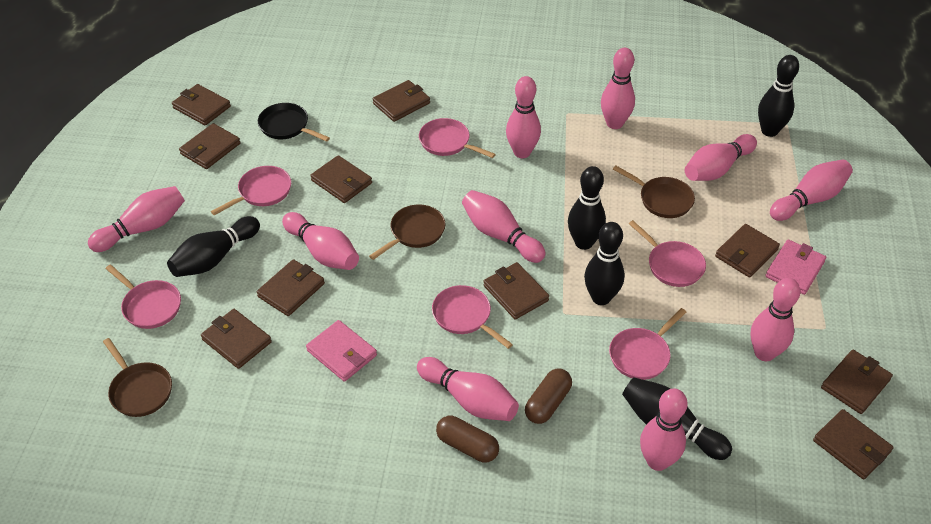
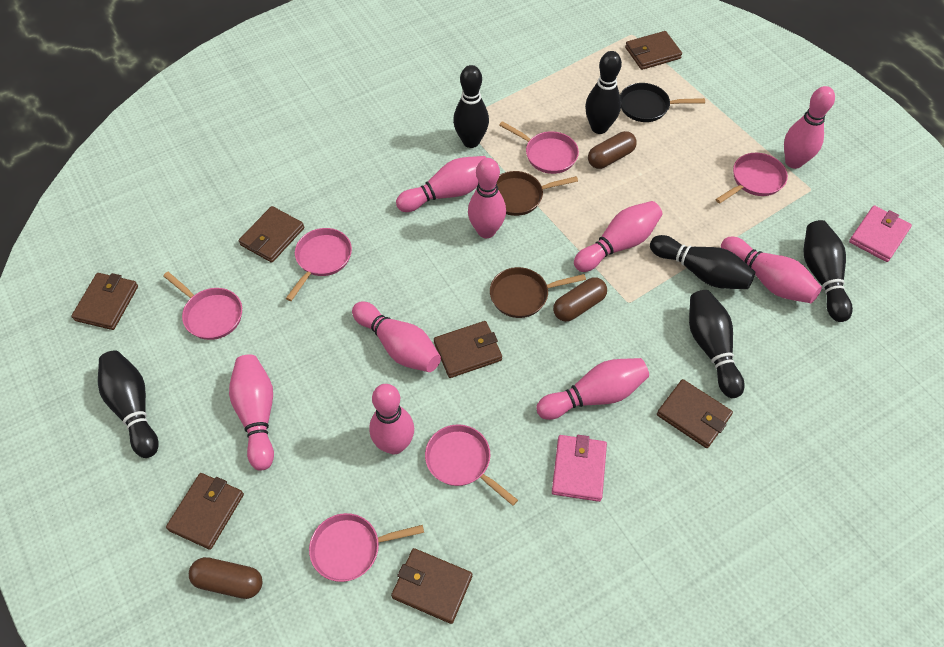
black bowling pin: [167,216,260,277] [568,166,606,250] [584,222,625,305] [622,377,732,460] [758,55,799,137] = 5 -> [98,350,159,458] [453,65,489,148] [585,51,622,134] [650,235,755,289] [689,290,745,398] [803,220,853,322] = 6
brown capsule: [436,416,499,463] [525,368,572,424] = 2 -> [189,557,262,599] [553,277,607,322] [588,131,637,169] = 3
brown pan: [103,338,172,417] [369,204,445,260] [613,166,695,218] = 3 -> [490,267,586,318] [497,171,578,216] = 2
brown wallet: [172,84,231,125] [179,123,240,169] [201,309,272,369] [257,259,325,316] [310,155,372,203] [372,80,430,122] [483,262,549,319] [715,224,780,277] [813,409,894,479] [821,350,893,414] = 10 -> [71,273,138,330] [166,473,244,550] [239,206,304,263] [391,548,472,624] [434,321,502,378] [625,31,682,70] [657,379,733,448] = 7
pink bowling pin: [88,186,185,252] [282,212,359,270] [417,357,519,421] [462,190,546,263] [506,76,541,158] [601,48,635,129] [640,389,688,471] [685,134,757,181] [751,278,800,361] [770,159,853,221] = 10 -> [229,354,274,471] [352,301,441,372] [369,384,414,454] [396,156,486,212] [468,158,506,238] [536,358,649,420] [574,201,663,272] [721,237,822,303] [784,86,835,169] = 9

